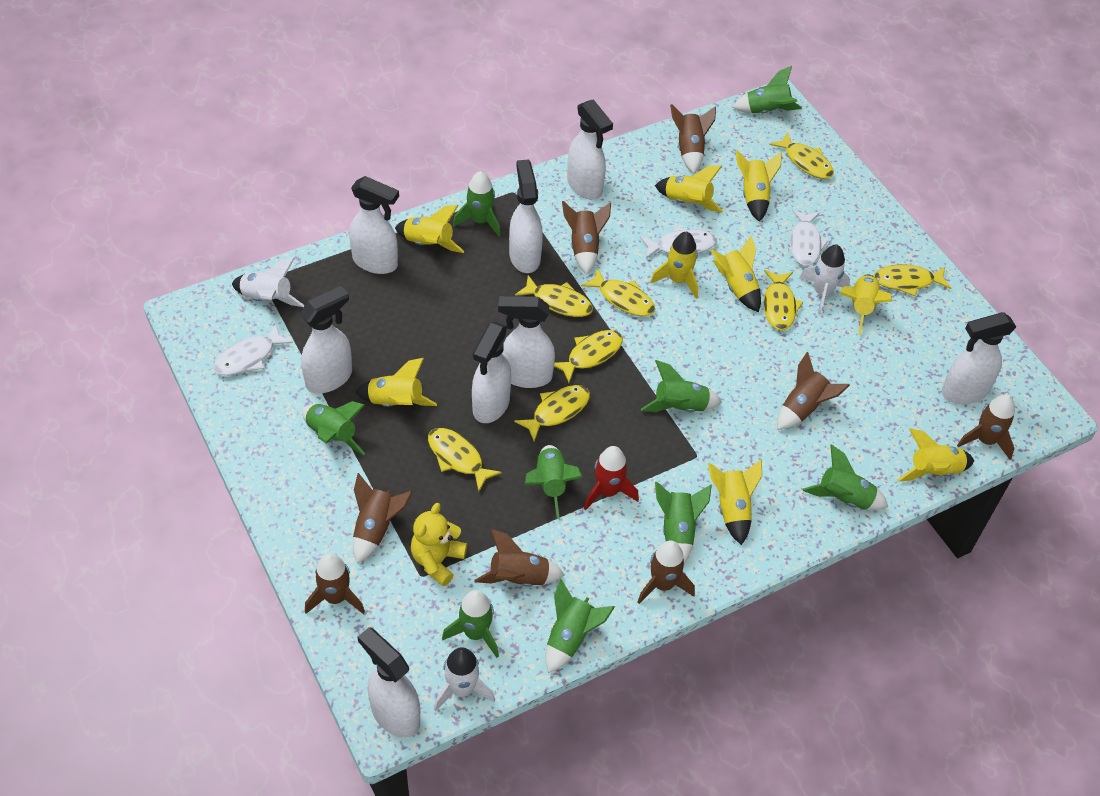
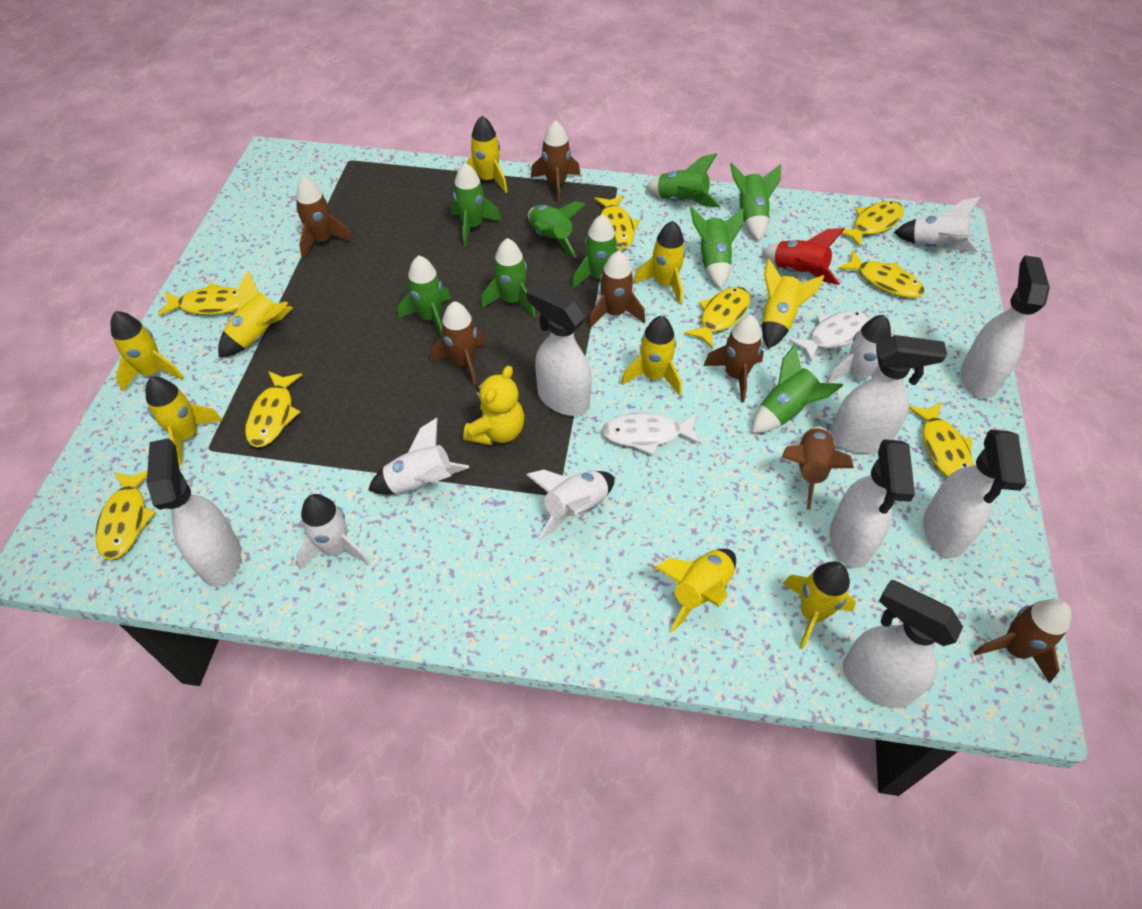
brown rocket: [305,553,365,614] [353,473,413,564] [474,529,565,587] [562,201,611,275] [638,541,695,604] [670,104,716,174] [777,352,850,430] [957,394,1015,460] = 8 -> [296,177,353,259] [430,301,486,387] [531,120,580,203] [589,251,645,328] [703,315,764,403] [782,426,854,510] [973,599,1071,683] = 7
white fish: [213,324,293,376] [640,226,717,259] [790,209,829,266] = 3 -> [602,413,701,455] [789,310,870,362] = 2
white rocket: [232,258,304,307] [434,647,495,712] [800,245,850,314] = 3 -> [296,494,370,570] [368,418,469,494] [526,470,615,539] [826,315,891,383] [894,197,981,252] = 5
white spray bottle: [300,286,352,394] [349,176,399,274] [358,627,420,738] [472,322,511,423] [498,296,555,388] [509,160,543,273] [567,99,613,200] [942,312,1016,404] = 8 -> [147,438,241,587] [526,284,592,416] [830,335,947,453] [830,439,915,568] [843,580,963,708] [923,429,1026,558] [961,255,1050,398] = 7

